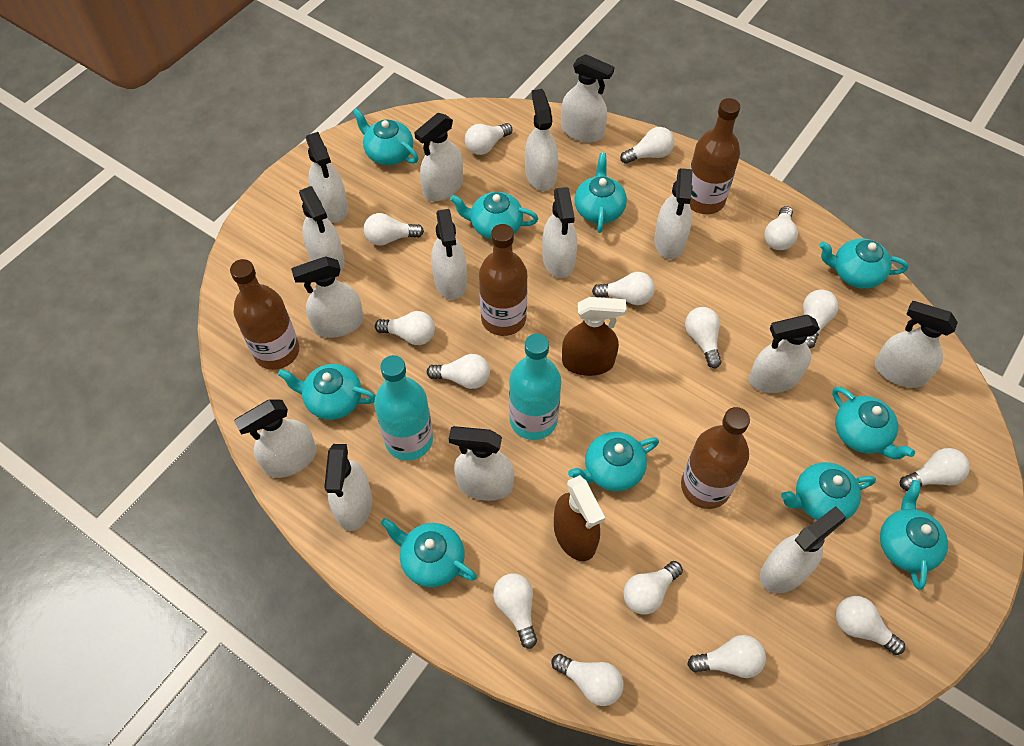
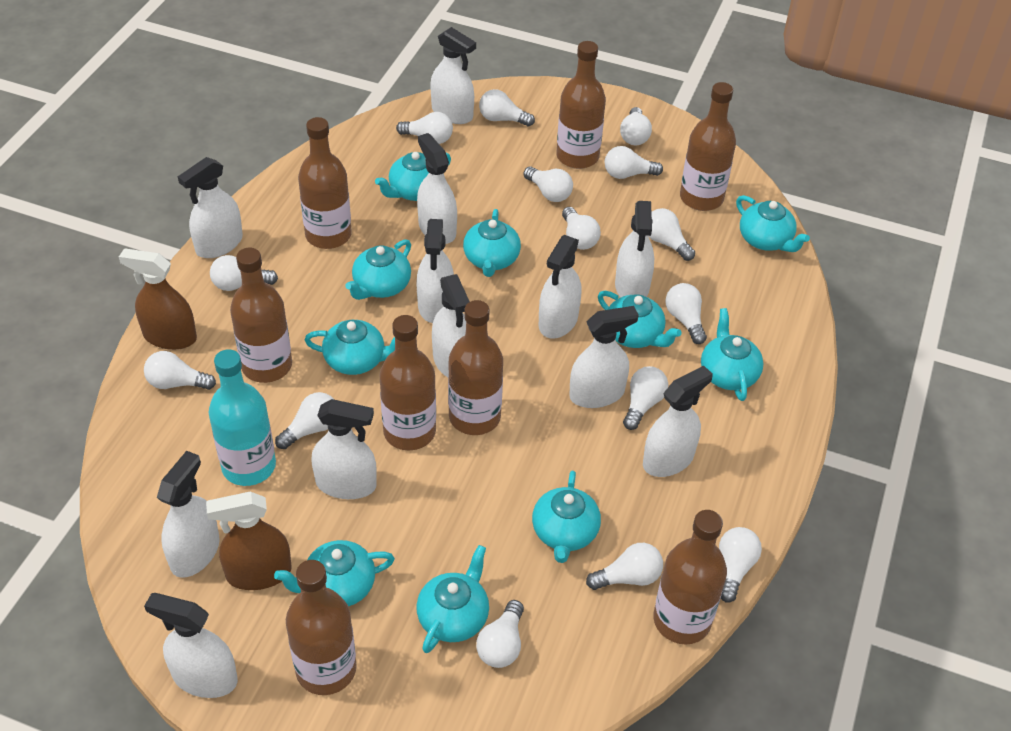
brown bottle: [230,259,299,370] [479,224,527,336] [681,407,750,509] [690,98,740,214] = 4 -> [230,248,292,383] [286,560,357,695] [298,117,352,249] [379,315,436,450] [448,300,503,435] [556,41,606,169] [653,510,727,644] [680,82,736,211] = 8
turquoise bottle: [374,355,433,461] [509,334,561,440] = 2 -> [209,349,276,486] = 1
white spray bottle: [234,400,316,478] [291,256,364,338] [299,186,345,273] [306,132,348,223] [324,444,372,531] [414,113,463,201] [431,209,467,300] [449,426,514,501] [525,89,558,191] [542,187,577,278] [561,54,614,143] [654,168,693,259] [749,315,820,393] [760,506,846,593] [875,301,958,388] = 15 -> [144,593,238,698] [157,451,220,578] [178,157,243,258] [311,399,377,499] [417,133,457,244] [417,219,454,323] [430,27,476,124] [432,274,470,377] [539,235,581,338] [569,306,639,408] [615,201,654,297] [643,366,713,477] = 12

